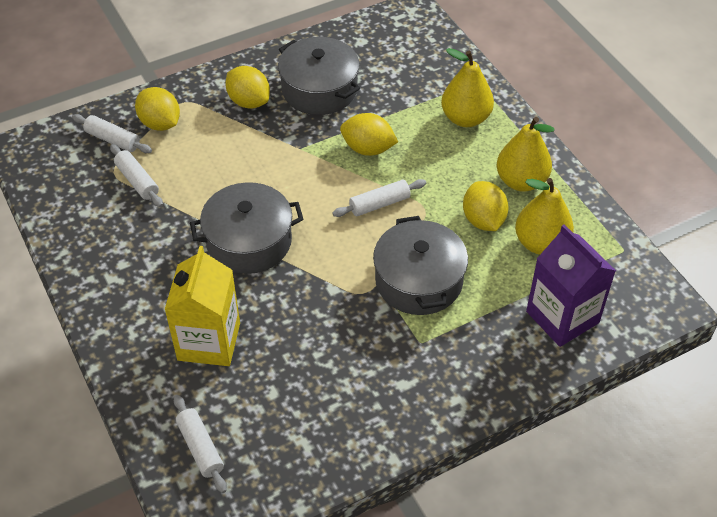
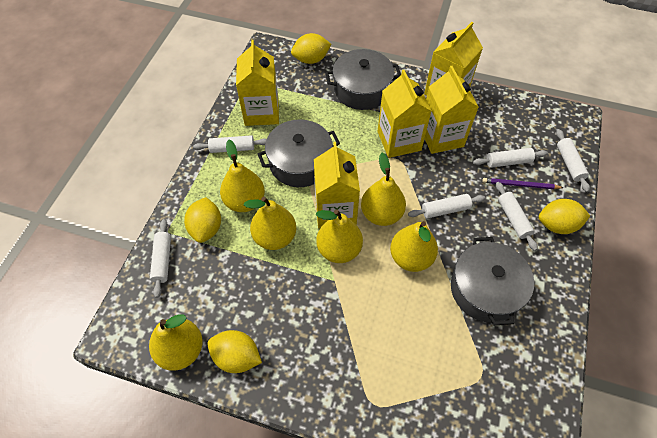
purple carton: [526,224,616,347] = 1 -> none = 0
purple pencil: none = 0 -> [482,178,564,189] = 1
white rolling pin: [72,114,152,153] [110,144,163,207] [174,395,227,493] [332,179,426,217] = 4 -> [150,219,171,298] [193,135,266,153] [408,194,485,219] [473,148,548,168] [496,182,537,251] [556,129,590,192] = 6
yellow carton: [164,246,240,366] = 1 -> [236,40,279,126] [314,142,360,228] [377,70,431,158] [424,22,483,96] [425,66,479,154] = 5
yellow pear: [441,48,494,127] [497,117,555,192] [515,178,574,255] = 3 -> [149,314,203,371] [220,140,265,212] [244,197,296,250] [316,209,363,263] [361,153,406,226] [390,221,438,272] = 6

